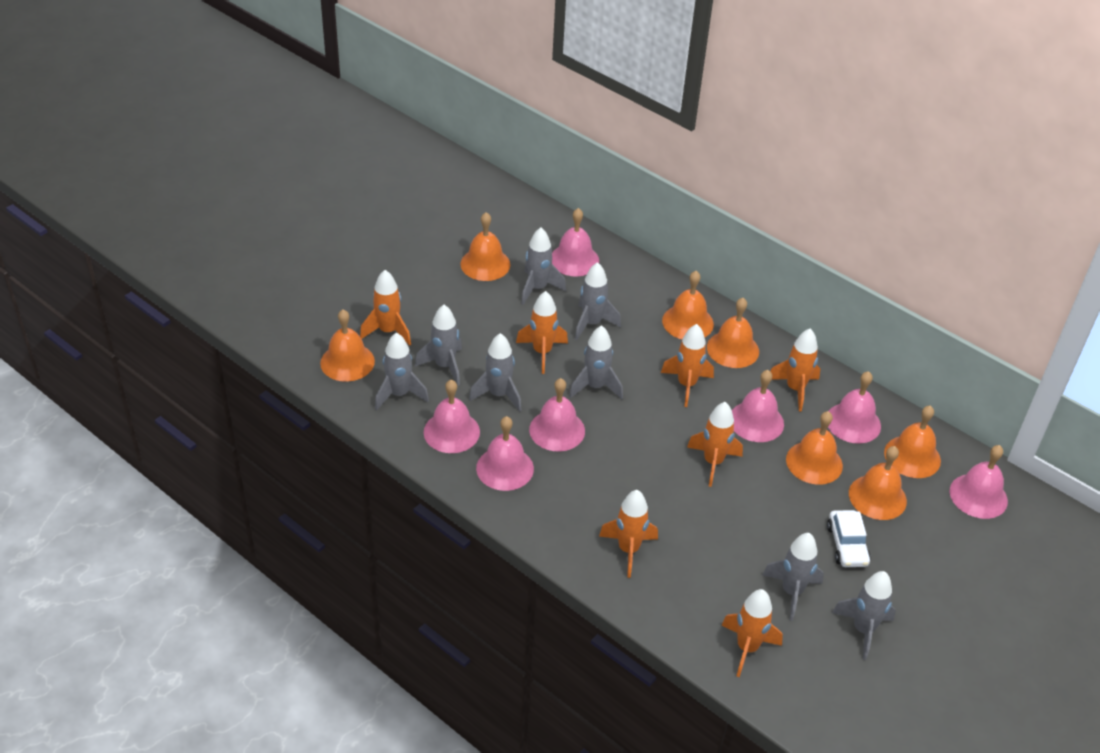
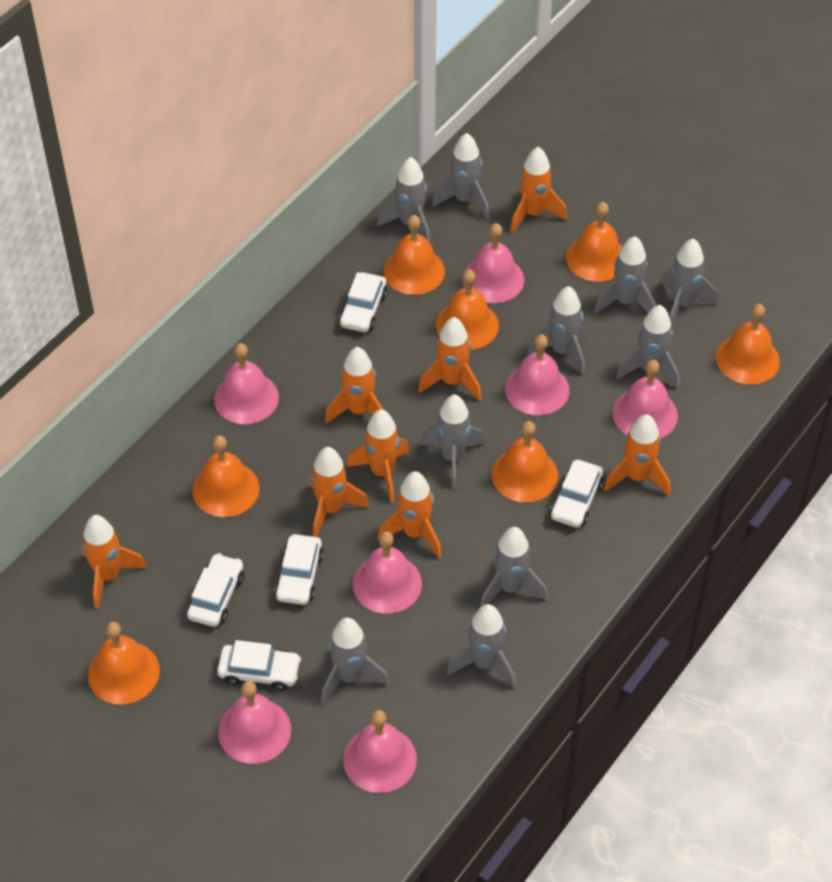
grey rocket: [375,333,429,410] [415,305,462,386] [469,333,522,412] [521,228,566,305] [569,325,623,399] [575,262,621,340] [762,533,824,621] [832,571,896,660] = 8 -> [321,618,389,704] [377,157,430,243] [420,394,485,488] [432,133,489,219] [447,604,516,689] [480,527,548,608] [527,286,585,376] [594,236,656,314] [616,305,679,390] [660,238,717,326] = 10
orange rocket: [360,270,411,346] [516,291,568,374] [599,490,658,578] [661,324,714,407] [687,402,743,487] [721,589,783,677] [770,329,820,412] = 7 -> [81,515,147,609] [309,447,369,537] [325,347,384,423] [346,409,409,502] [378,471,442,558] [418,317,481,401] [510,147,567,233] [604,414,670,496] = 8
white car: [827,510,871,567] = 1 -> [187,553,244,627] [217,640,301,691] [275,534,324,605] [339,272,388,332] [550,460,604,528] = 5

